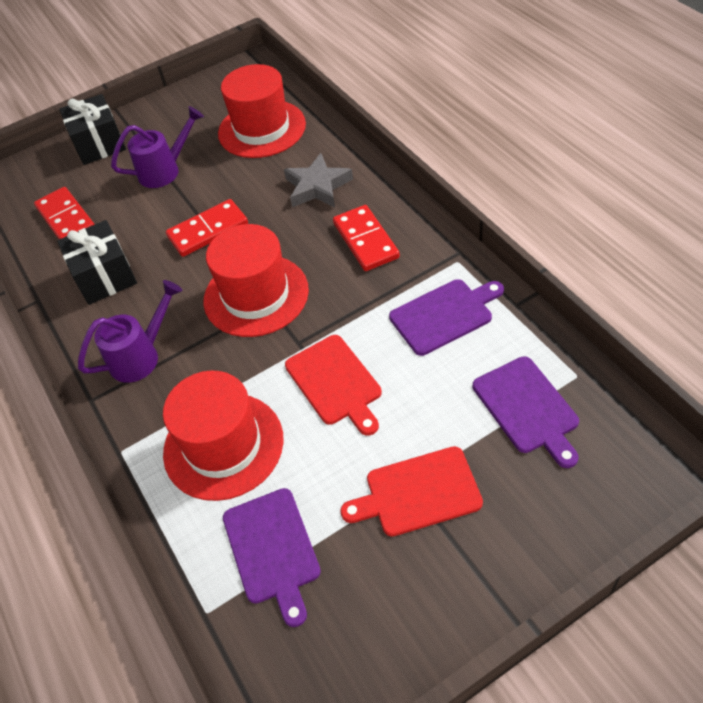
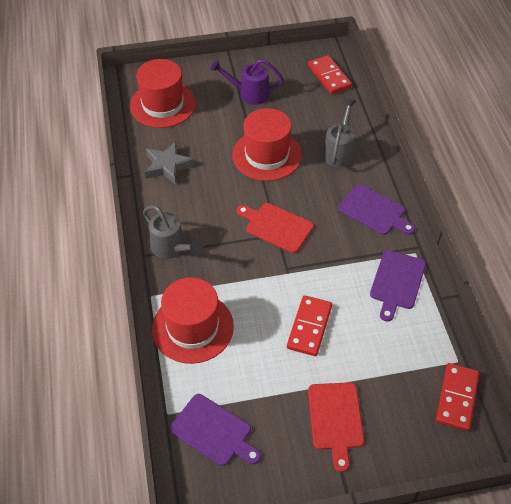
black gift: [57,220,137,305] [59,94,126,165] = 2 -> none = 0
grey watering can: none = 0 -> [143,205,203,259] [323,99,357,167] = 2
purple watering can: [78,280,182,383] [111,106,204,188] = 2 -> [210,59,284,105] = 1

